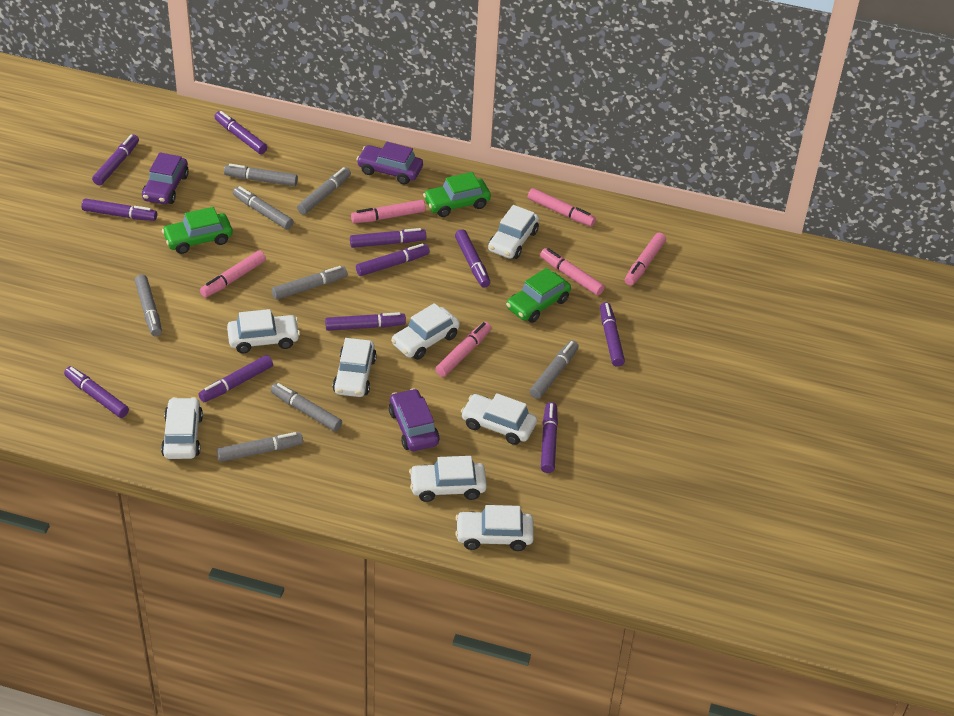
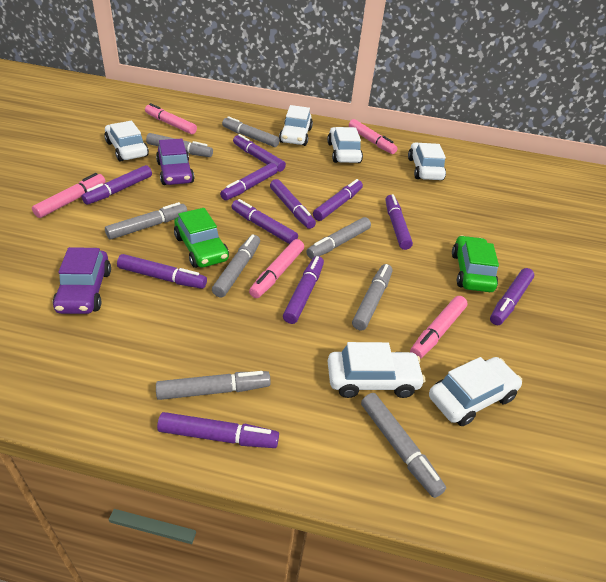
green car: [162,207,233,254] [423,172,491,217] [506,268,571,323] = 3 -> [174,208,229,268] [452,236,499,292] = 2
pink marker: [200,251,266,297] [351,200,426,223] [435,322,491,377] [528,188,596,226] [540,248,605,295] [625,233,666,286] = 6 -> [32,173,106,218] [145,103,197,134] [249,239,304,298] [349,119,397,154] [410,296,468,359] = 5
purple car: [142,152,189,204] [356,142,423,184] [389,388,440,451] = 3 -> [53,247,111,314] [156,139,194,185] = 2
white car: [161,397,203,459] [227,309,300,353] [333,338,377,397] [391,303,460,360] [409,456,487,502] [455,505,534,551] [461,393,537,445] [488,205,539,259] = 8 -> [104,121,149,162] [279,105,313,146] [327,127,363,163] [328,342,425,398] [408,143,446,180] [429,357,522,426] = 6

